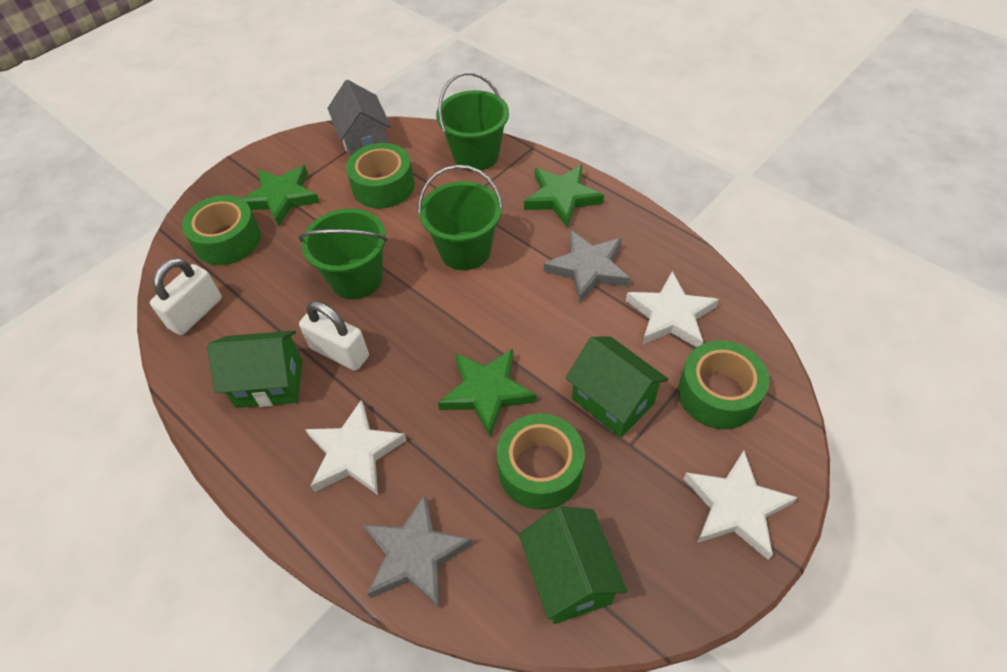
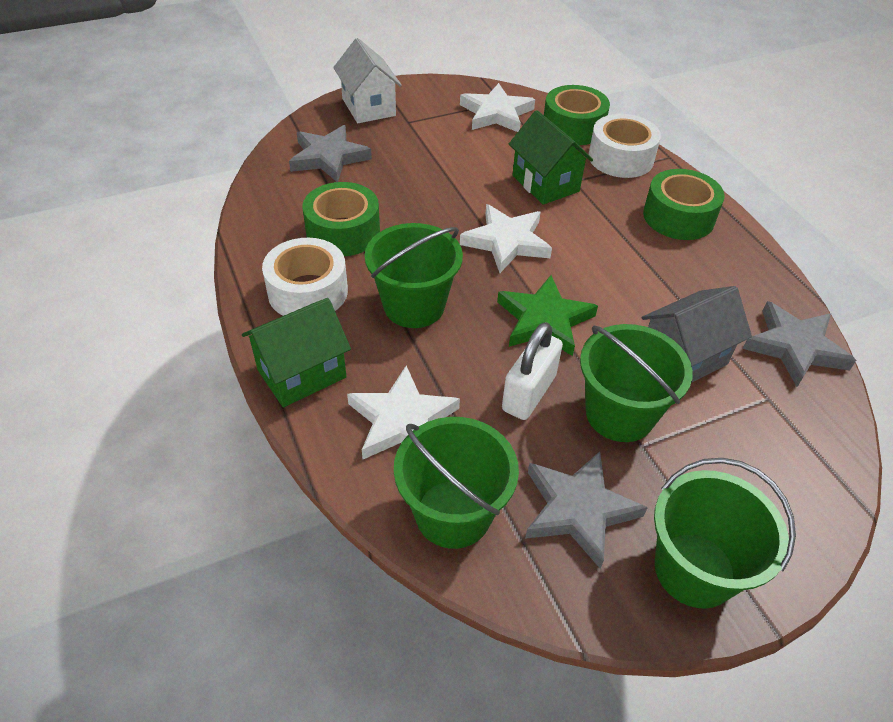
green bucket: [299,208,388,299] [418,165,503,270] [436,72,509,171] = 3 -> [365,223,463,328] [394,417,519,549] [580,324,693,442] [654,458,796,609] = 4
green house: [207,331,302,408] [519,506,627,624] [565,337,669,438] = 3 -> [242,298,351,407] [509,110,593,205] = 2
green star: [241,165,320,227] [438,349,536,437] [524,165,604,227] = 3 -> [497,275,598,356] = 1
green tape: [182,195,261,265] [346,143,414,209] [497,414,585,510] [678,340,769,429] = 4 -> [302,182,380,256] [544,85,610,145] [643,169,725,240] = 3
grey star: [363,495,473,607] [544,230,630,303] = 2 -> [289,125,372,182] [525,451,648,569] [743,301,856,387] = 3
white house: none = 0 -> [333,38,402,123] = 1
white padlock: [150,258,222,335] [299,301,369,371] = 2 -> [502,322,563,420] = 1
white tape: none = 0 -> [262,238,348,316] [589,114,661,178] = 2

